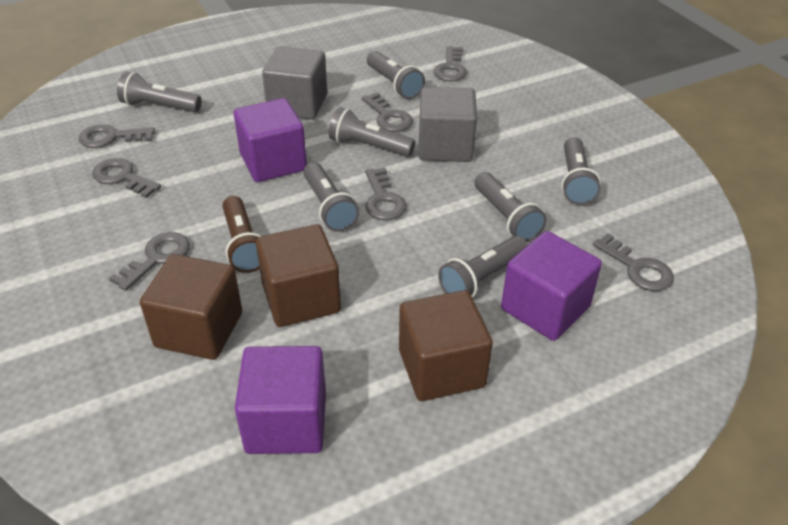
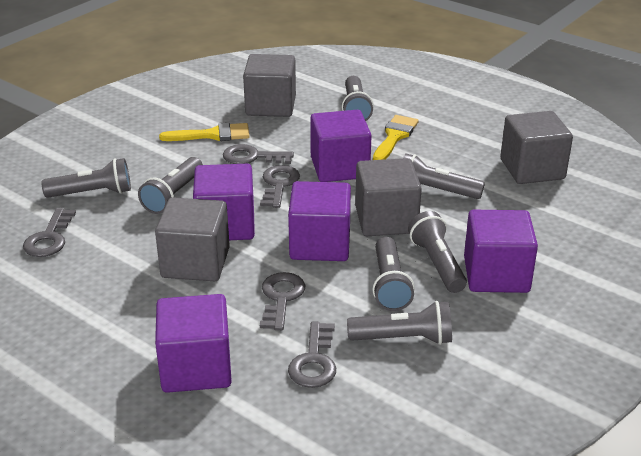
brown cube: [140,254,242,360] [256,224,341,327] [399,290,493,401] = 3 -> none = 0
brown flashlight: [222,196,261,273] = 1 -> none = 0
grey cube: [262,46,327,120] [418,87,477,162] = 2 -> [155,197,230,281] [243,54,296,117] [355,158,422,236] [500,111,573,184] = 4
grey key: [78,124,155,148] [92,158,162,198] [109,232,190,291] [361,92,413,132] [365,168,407,220] [433,46,467,82] [593,233,674,291] = 7 -> [23,208,76,257] [223,144,294,164] [260,165,300,208] [260,272,305,330] [288,321,336,388] = 5
purple cube: [234,98,307,182] [235,346,326,454] [501,231,602,341] = 3 -> [155,294,232,393] [193,164,255,240] [288,181,351,261] [310,110,372,182] [464,210,538,293] = 5
yellow brush: none = 0 -> [159,123,250,141] [373,115,419,160] = 2

